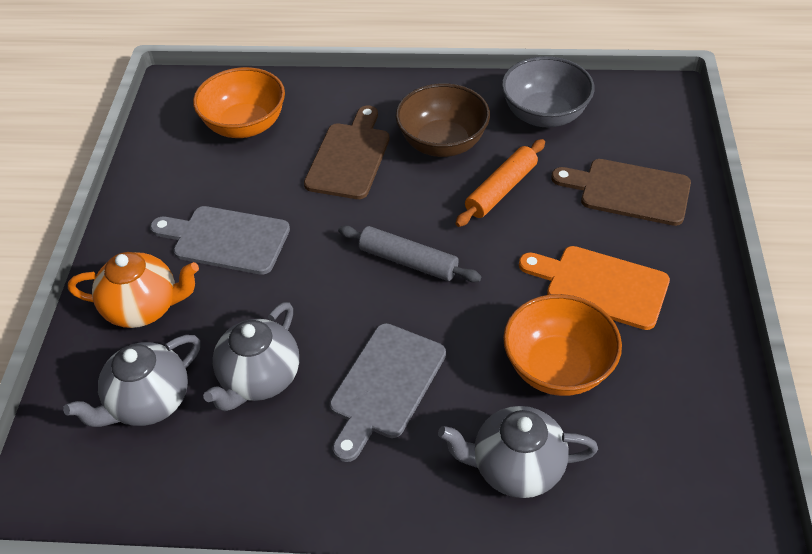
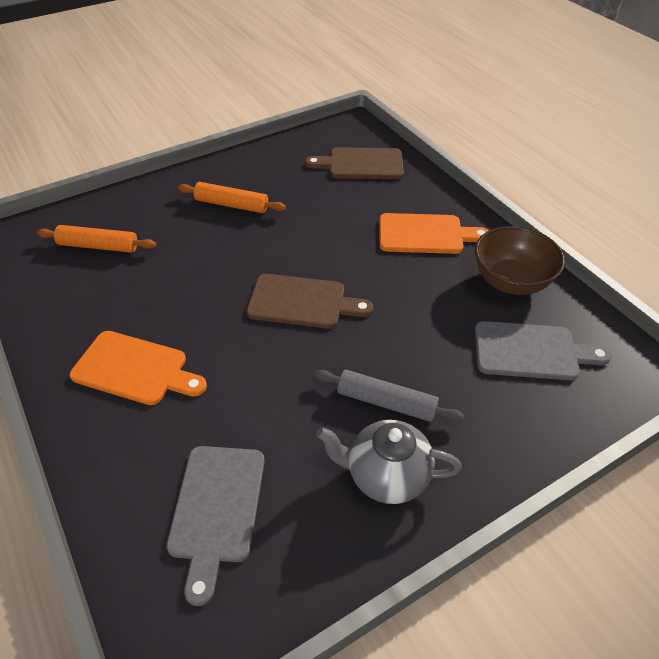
grey bowl: [502,56,595,127] = 1 -> none = 0
grey teapot: [63,335,200,427] [203,302,299,412] [438,406,598,498] = 3 -> [316,420,462,504] = 1
orange bowl: [193,67,285,138] [503,294,622,396] = 2 -> none = 0
orange cutting board: [519,246,670,330] = 1 -> [70,331,207,405] [379,213,489,254] = 2
orange rolling pin: [455,139,545,227] = 1 -> [37,225,156,253] [178,182,286,213] = 2
orange teapot: [68,252,199,328] = 1 -> none = 0

